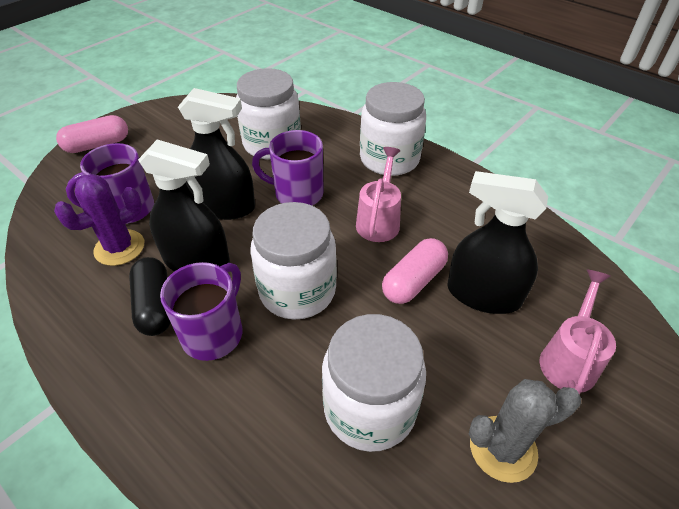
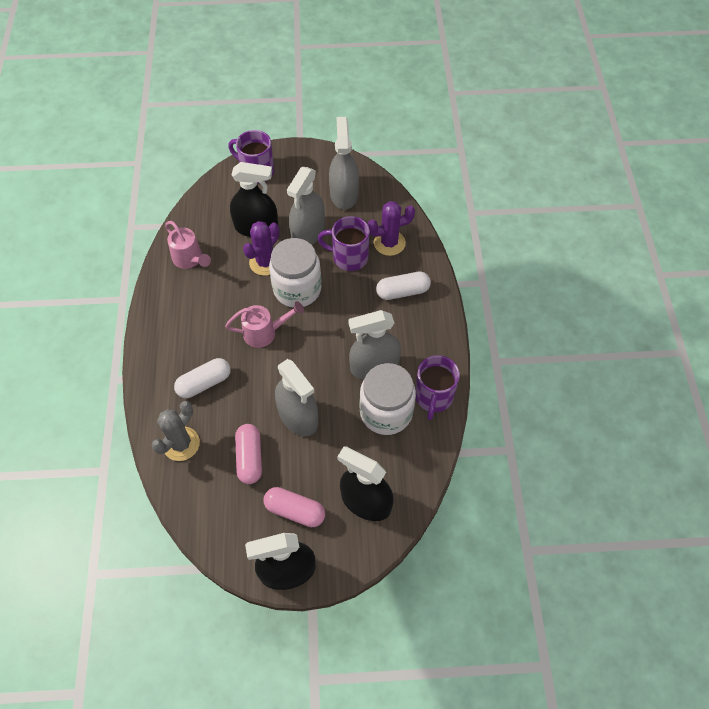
black capsule: [129,257,171,336] = 1 -> none = 0
grey spray bottle: none = 0 -> [275,359,318,436] [287,167,325,245] [329,117,359,210] [349,310,401,380] = 4
purple cactus: [54,174,144,266] = 1 -> [243,221,279,276] [368,201,415,256] = 2
white capsule: none = 0 -> [174,358,231,398] [376,271,431,300] = 2
white jar: [236,68,301,159] [250,202,337,320] [322,314,426,452] [360,82,426,176] = 4 -> [269,238,322,308] [359,363,416,435] = 2

